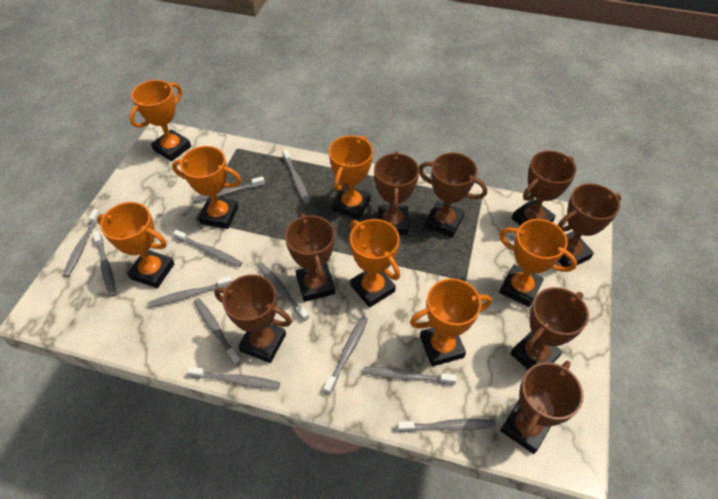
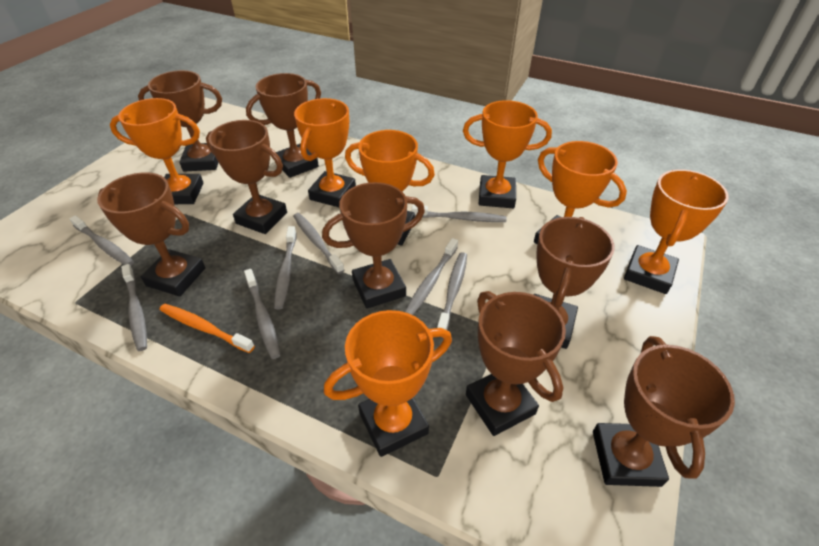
grey toothbrush: [63,209,101,277] [93,230,116,297] [148,276,232,308] [173,230,242,267] [187,367,280,389] [192,176,265,203] [194,298,241,365] [257,262,309,321] [283,149,310,204] [324,316,368,394] [363,366,457,385] [398,419,495,432] = 12 -> [69,215,134,266] [121,264,147,351] [244,269,281,359] [274,226,297,309] [293,213,344,274] [405,238,458,315] [412,205,507,222] [437,252,467,330] = 8
orange toothbrush: none = 0 -> [160,304,255,353] = 1

